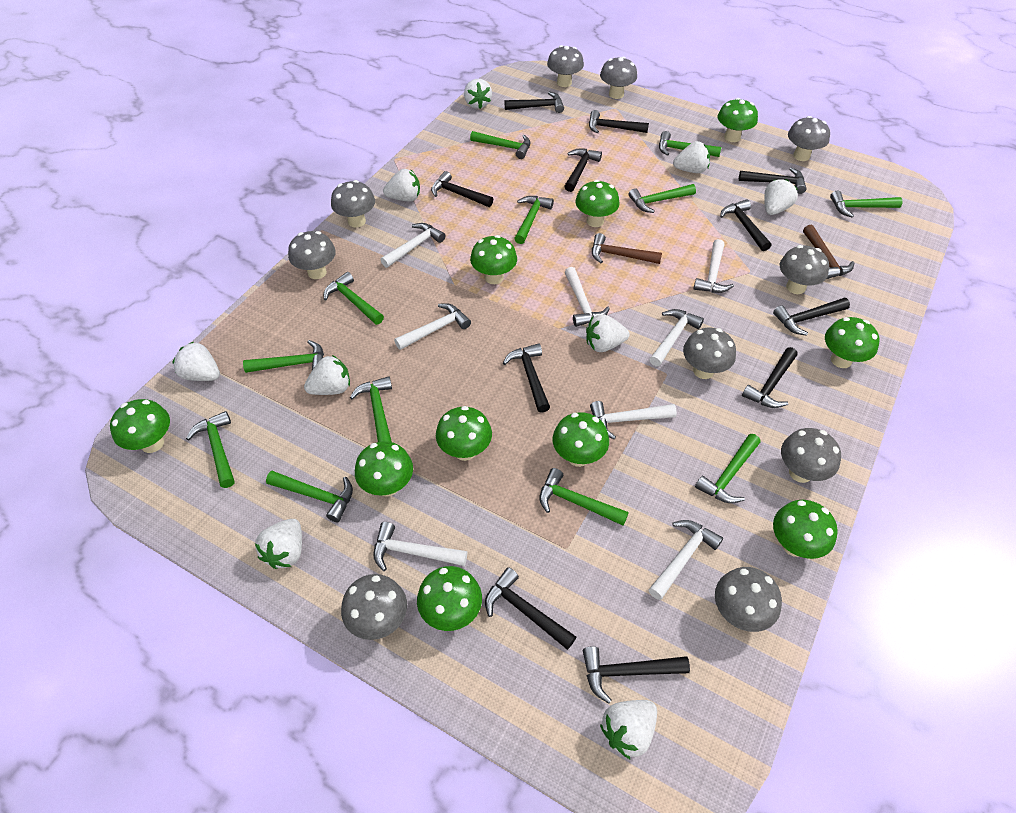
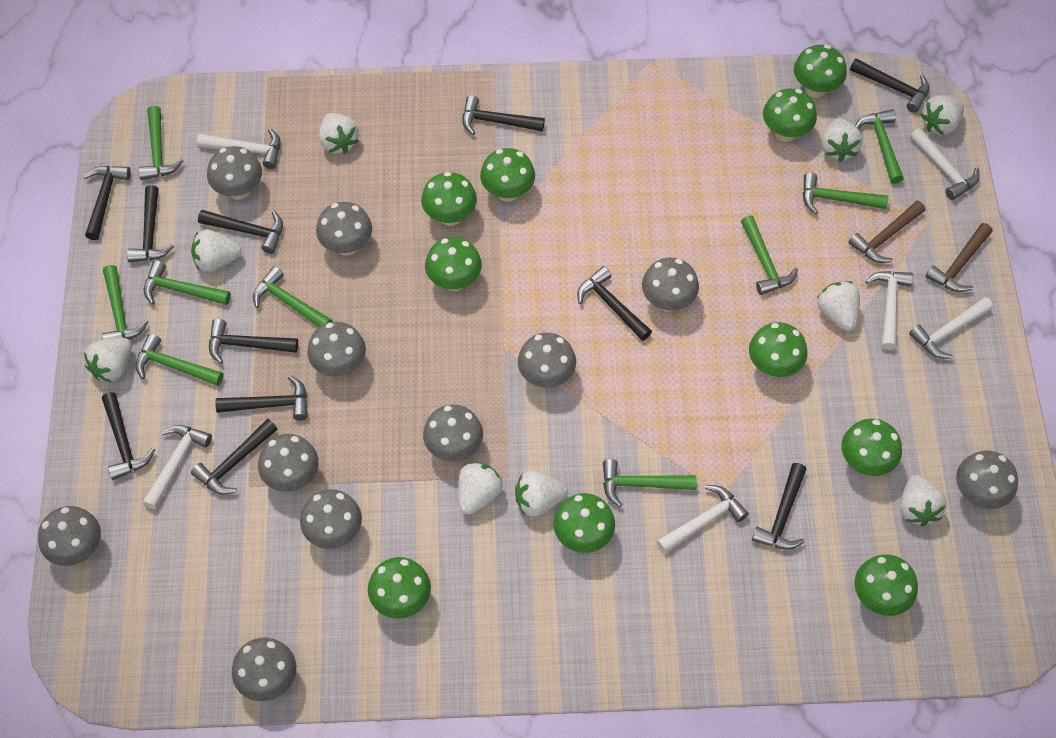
green hammer: [186,411,235,488] [243,340,324,373] [266,471,353,522] [324,272,384,325] [350,376,392,442] [470,131,531,159] [514,196,554,244] [539,468,629,526] [628,184,696,213] [659,131,721,157] [695,434,761,503] [830,191,903,218] = 12 -> [102,265,148,340] [135,333,223,386] [138,106,183,180] [144,261,231,305] [253,266,333,327] [603,459,697,507] [741,215,798,295] [803,173,888,214] [855,109,904,184] = 9
grey mushroom: [288,231,336,279] [331,180,375,227] [341,574,407,640] [547,45,584,87] [600,56,637,99] [683,328,736,379] [715,567,782,632] [780,245,829,294] [781,428,841,483] [788,116,830,161] = 10 -> [38,506,101,566] [207,146,262,200] [232,638,296,701] [258,434,319,492] [300,489,362,549] [307,322,366,376] [316,202,372,256] [423,404,483,462] [518,333,576,388] [642,258,699,312] [956,451,1018,509] = 11
white hammer: [373,522,467,571] [381,223,446,268] [394,303,471,350] [565,267,610,327] [590,401,677,439] [649,309,704,366] [649,520,723,600] [693,239,734,293] = 8 -> [143,425,212,509] [197,128,280,169] [656,485,749,553] [865,271,913,350] [909,297,993,359] [910,128,980,200] = 6

